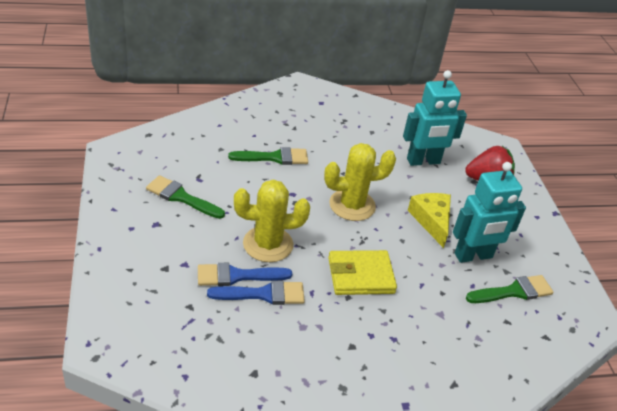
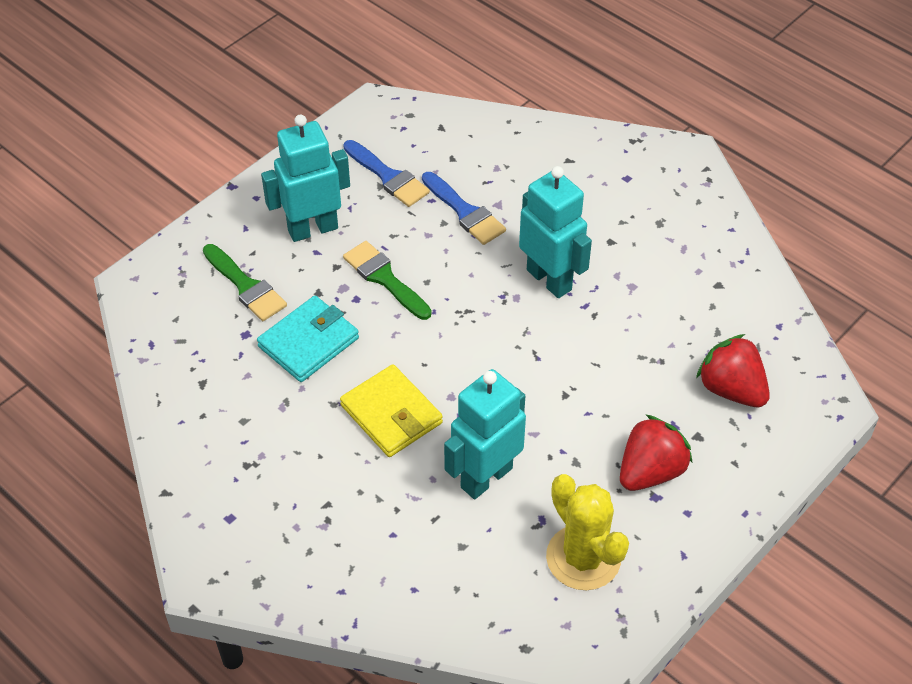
green brush: [146,175,225,219] [228,147,308,165] [466,275,554,303] = 3 -> [203,244,287,321] [343,241,432,320] = 2
red strawberry: [465,146,515,181] = 1 -> [620,415,693,491] [696,334,770,407] = 2
turquoise robot: [403,70,467,166] [453,162,526,263] = 2 -> [261,115,350,242] [444,369,526,499] [519,166,592,298] = 3
turquoise wallet: none = 0 -> [257,296,359,382] = 1
yellow cactus: [234,179,310,262] [324,143,396,221] = 2 -> [546,474,629,590] = 1
yellow cheese: [408,193,451,248] = 1 -> none = 0

